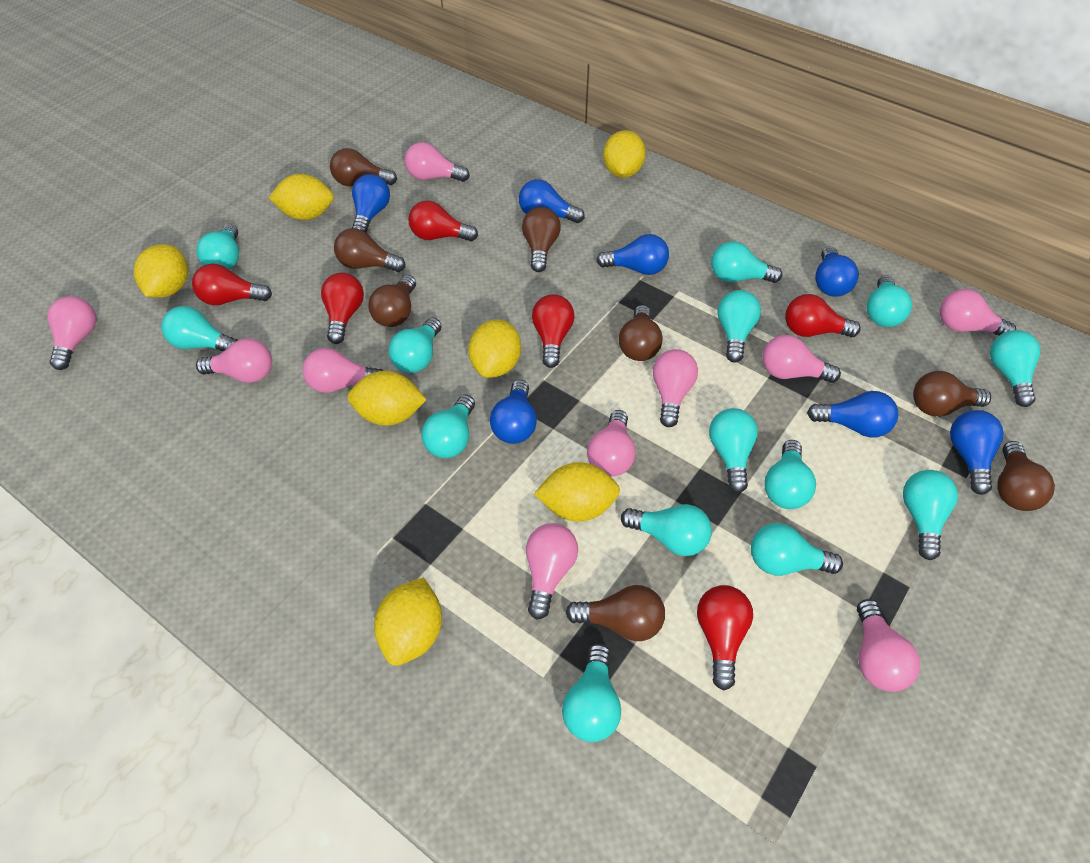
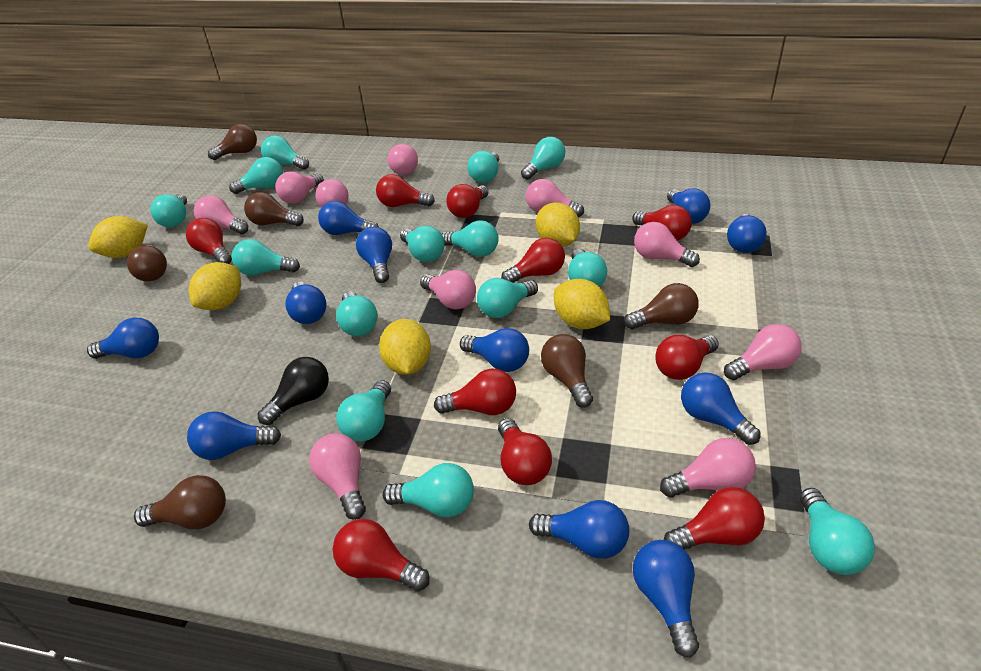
black light bulb: none = 0 -> [258,357,329,425] = 1
blue light bulb: [352,174,390,233] [490,380,537,444] [519,179,585,223] [596,234,669,275] [807,391,898,438] [815,246,859,297] [950,410,1004,495] = 7 -> [87,317,159,359] [187,411,281,460] [285,282,327,324] [318,201,379,235] [356,227,392,283] [460,328,529,372] [529,500,629,559] [633,540,699,658] [667,188,711,224] [681,372,761,445] [727,214,767,253] = 11
brown light bulb: [330,148,397,186] [334,228,406,272] [368,275,416,327] [522,207,561,272] [566,585,665,641] [619,305,662,361] [913,371,991,417] [997,441,1055,511] = 8 -> [127,245,167,281] [134,475,226,529] [208,124,257,160] [244,192,304,226] [541,334,593,408] [624,283,699,329] = 6
red light bulb: [192,264,272,305] [321,272,364,344] [408,200,478,242] [532,294,574,368] [697,585,753,691] [785,294,861,337] = 6 -> [186,218,232,264] [333,519,430,592] [376,174,435,207] [434,368,516,415] [446,184,489,218] [498,418,552,485] [501,238,565,283] [632,205,692,241] [655,335,719,380] [664,487,765,550] = 10
yellow lemon: [134,244,188,298] [269,174,334,220] [348,371,427,426] [374,577,442,666] [468,319,521,378] [534,462,620,522] [603,130,646,178] = 7 -> [88,216,148,258] [189,262,241,310] [379,319,431,375] [536,202,580,247] [554,279,610,329] = 5

